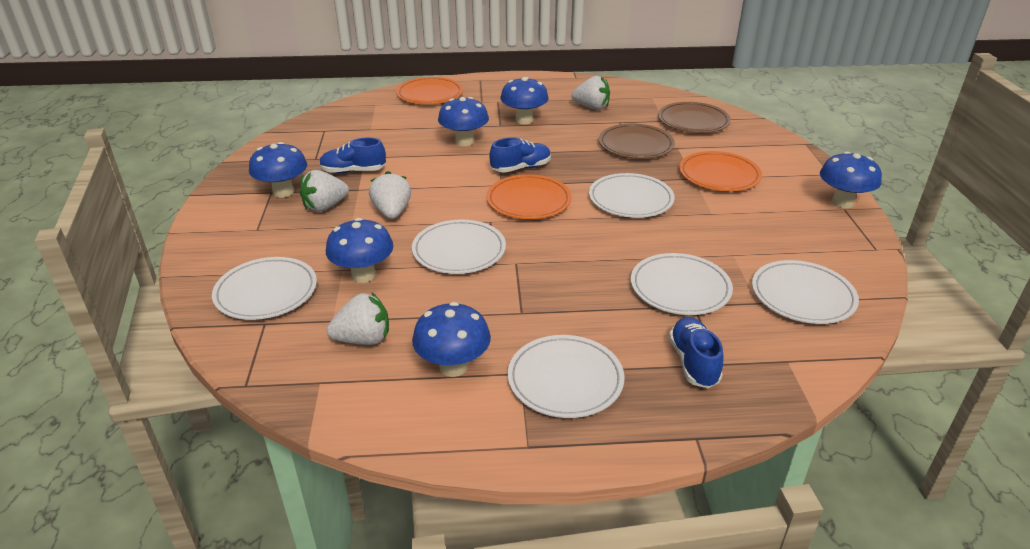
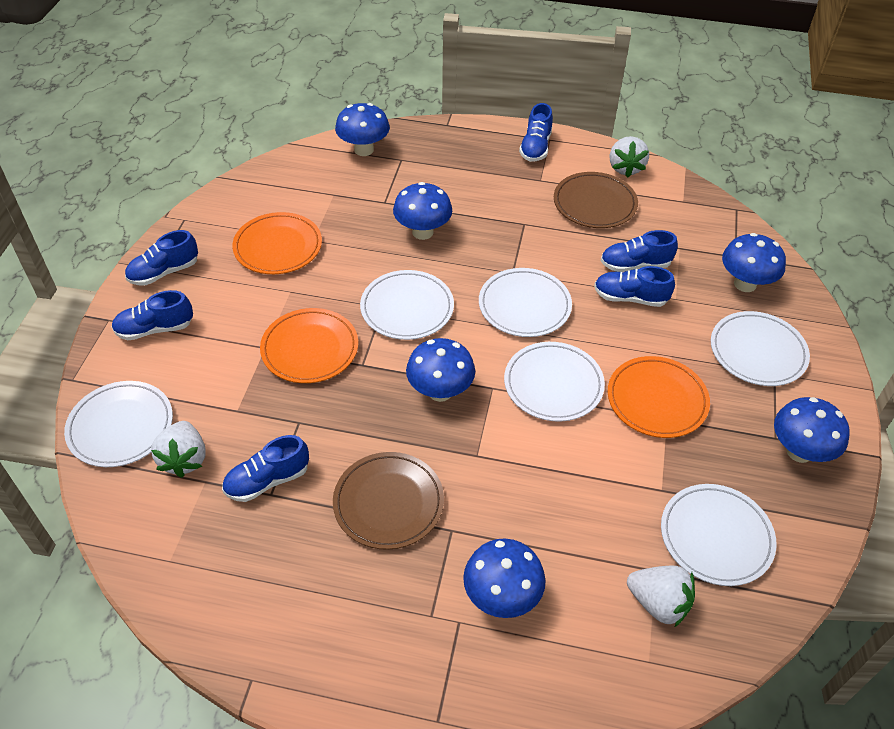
blue shoe: [319,138,386,173] [489,137,551,173] [669,317,723,388] = 3 -> [111,290,193,340] [125,230,198,286] [222,435,309,502] [519,103,553,162] [594,266,675,307] [601,230,678,272] = 6
white strawberry: [300,170,349,212] [327,293,389,345] [369,171,411,219] [572,76,610,110] = 4 -> [151,421,206,478] [610,136,649,178] [627,565,695,627] = 3

